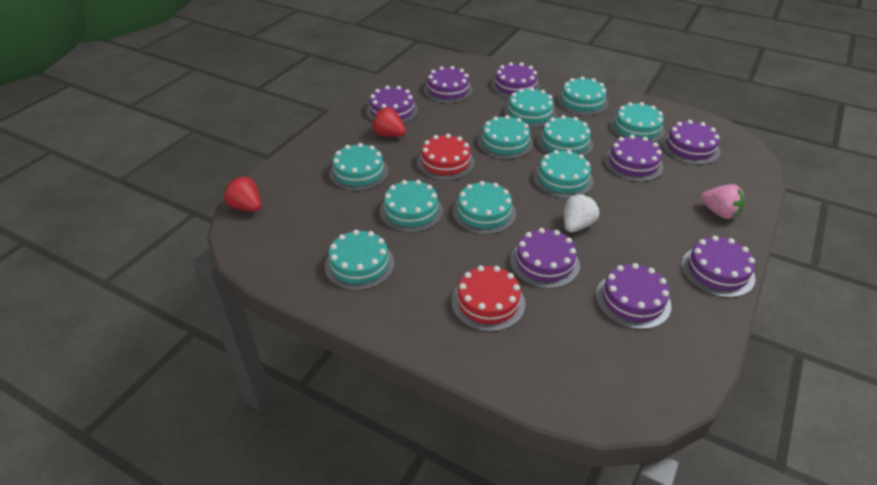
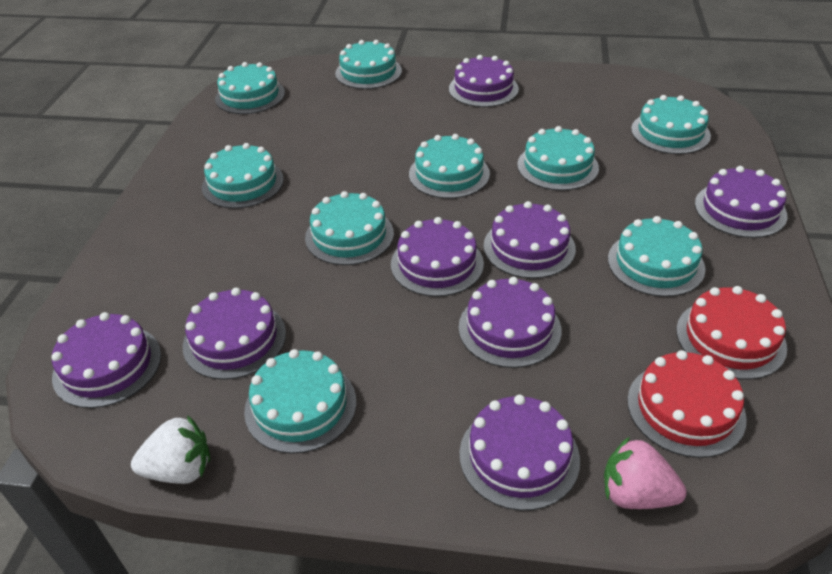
red strawberry: [223,176,261,212] [372,107,406,137] = 2 -> none = 0
turquoise cake: [325,230,395,290] [329,143,389,191] [380,180,443,233] [452,181,516,234] [478,115,533,159] [504,87,556,128] [533,150,593,198] [537,115,593,157] [557,76,609,116] [610,102,665,143] = 10 -> [202,143,284,208] [215,62,285,114] [244,349,356,454] [305,191,394,265] [335,40,402,89] [409,134,490,199] [517,126,599,191] [608,216,705,297] [631,95,711,154] = 9

